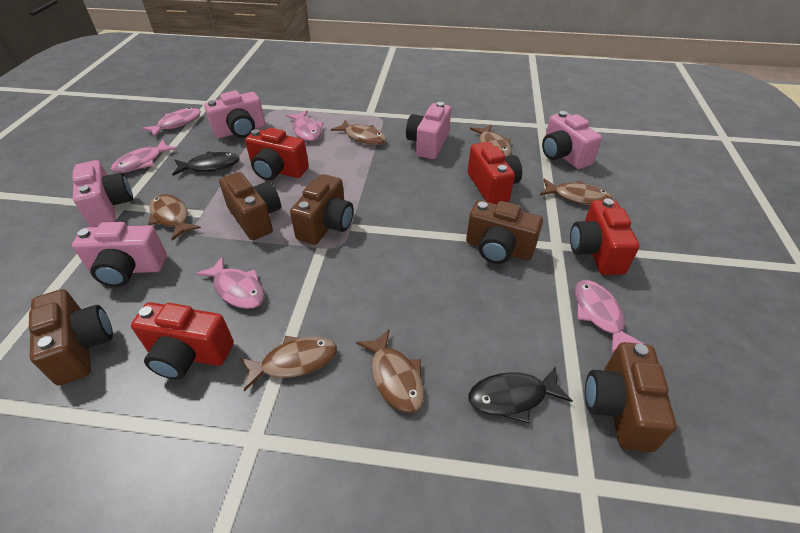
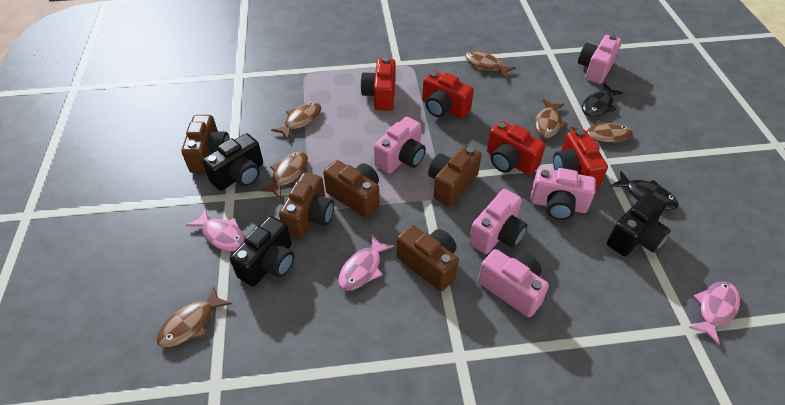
black camera: none = 0 -> [202,133,263,191] [230,216,295,286] [607,193,671,256] = 3
pink fish: [111,140,177,173] [142,107,201,137] [196,256,265,309] [286,110,323,141] [575,280,644,353] = 5 -> [186,208,245,252] [338,235,394,291] [688,281,740,345] = 3

